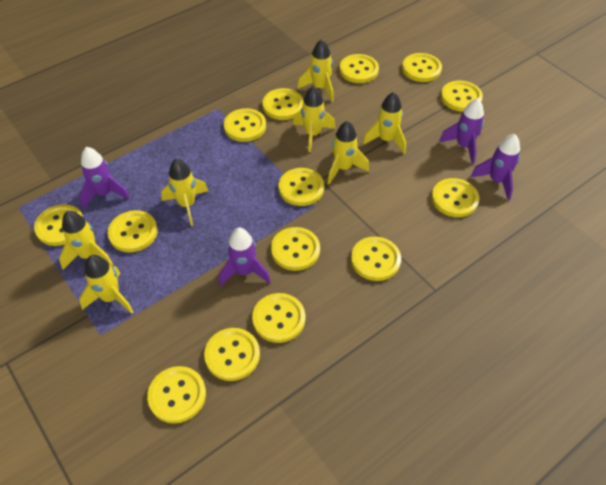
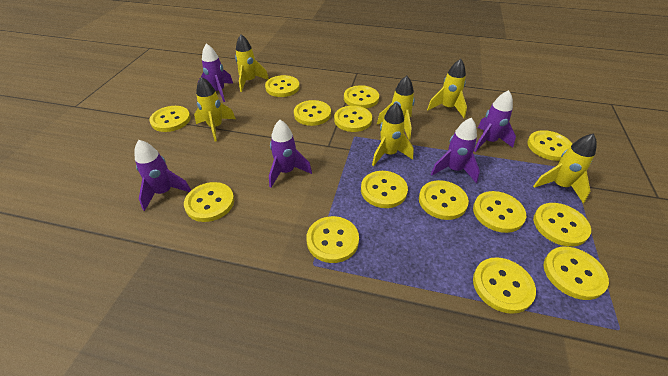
purple rocket: [80,147,130,210] [219,228,271,286] [439,98,484,165] [471,134,520,200] = 4 -> [135,140,191,211] [200,43,233,102] [269,120,312,188] [431,118,480,183] [474,90,516,152] = 5
yellow rocket: [59,211,113,270] [79,255,134,314] [161,158,208,226] [293,86,336,152] [297,39,334,102] [328,121,369,185] [362,92,406,154] = 7 -> [194,77,236,142] [235,34,269,92] [372,102,414,166] [377,76,415,140] [427,59,467,118] [533,133,597,203] = 6

